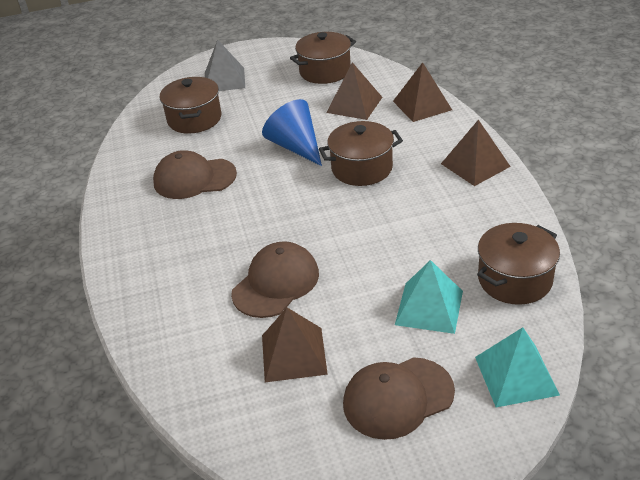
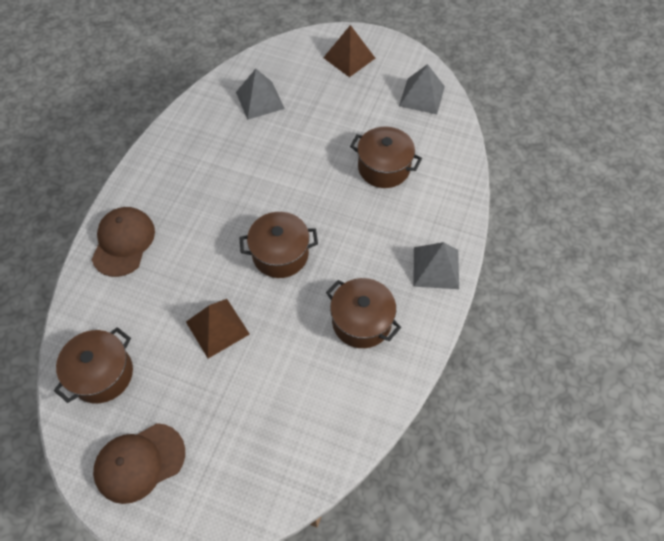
blue cone: [262,99,322,166] = 1 -> none = 0
brown cap: [153,150,237,199] [231,241,319,318] [343,357,455,440] = 3 -> [91,207,155,277] [93,423,185,504] = 2
brown pyramid: [262,308,328,382] [326,62,383,120] [393,62,452,122] [441,120,511,186] = 4 -> [186,299,250,359] [323,25,375,77] = 2
grey pyramid: [205,39,245,91] = 1 -> [236,69,285,120] [399,64,445,114] [413,242,459,289] = 3
turquoise pyramid: [395,260,463,334] [475,327,560,407] = 2 -> none = 0

